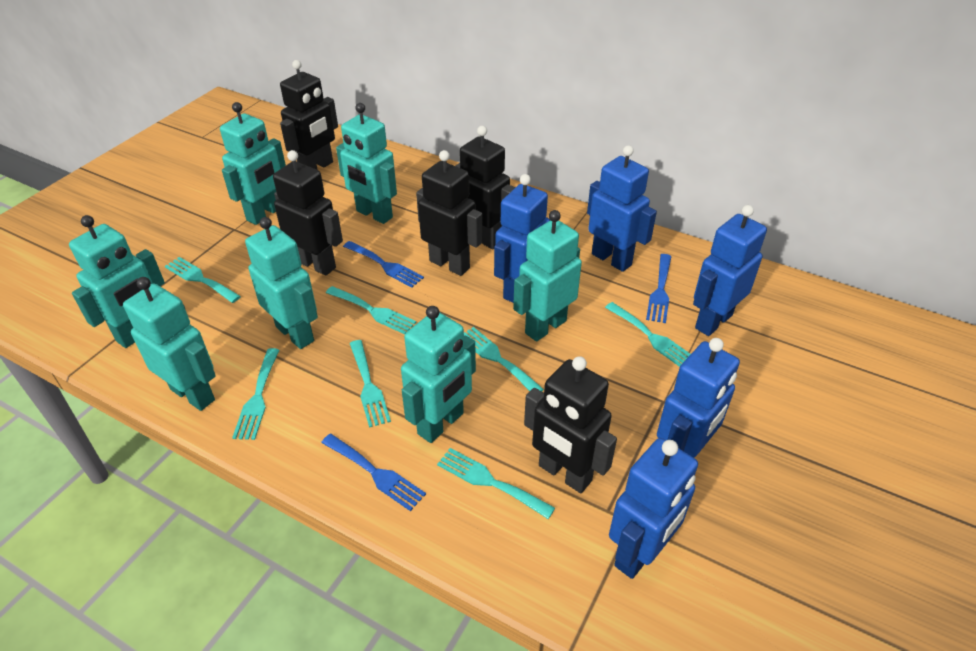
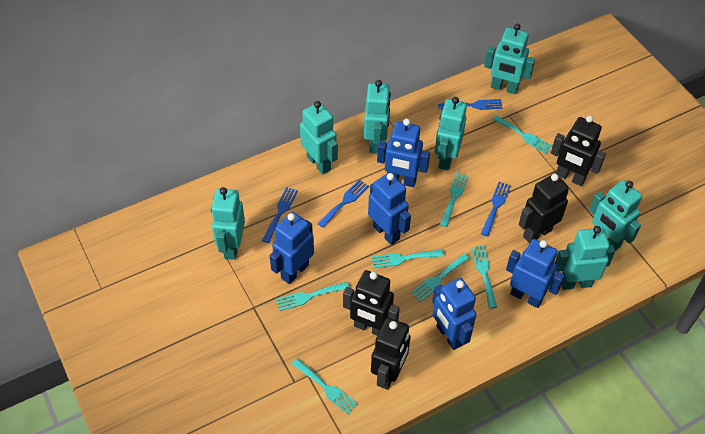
black robot: [273,150,343,276] [280,60,338,170] [416,150,483,276] [455,126,515,249] [524,356,617,493] = 5 -> [343,270,400,335] [371,318,411,390] [519,174,569,243] [551,115,606,186] = 4
blue fork: [321,434,426,511] [343,241,424,288] [646,254,672,323] = 3 -> [262,187,298,243] [317,180,369,228] [438,99,502,110] [481,182,511,237] = 4

